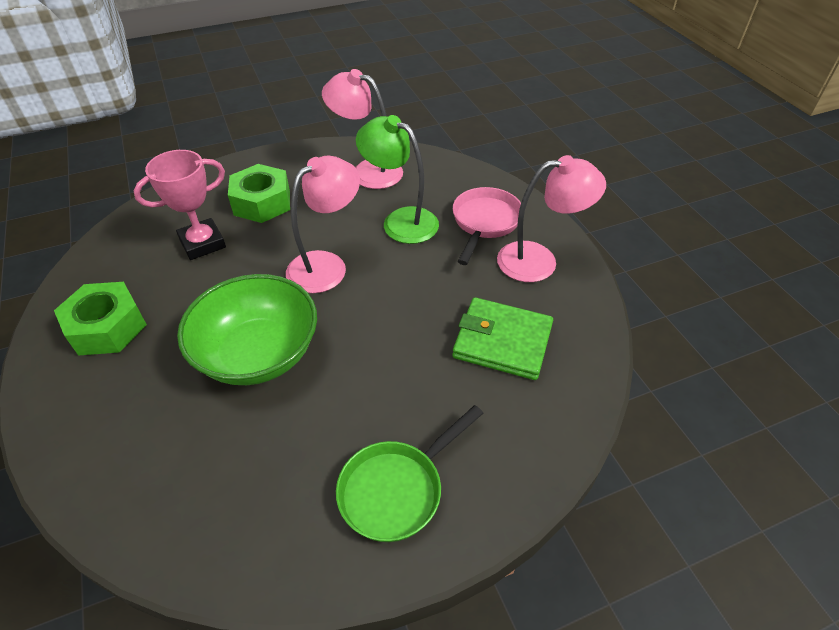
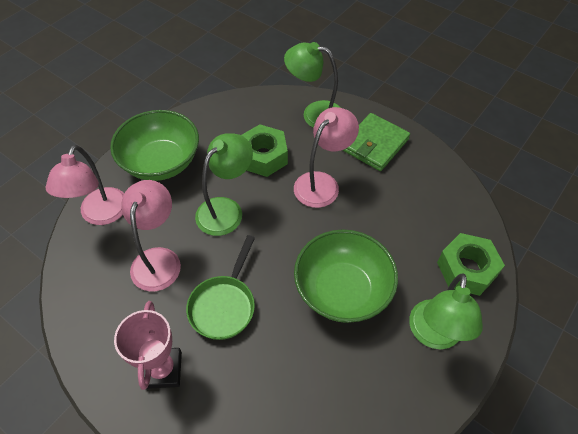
green bowl: [177,274,317,385] = 1 -> [110,110,199,181] [294,230,398,323] = 2
green lamp: [356,115,439,244] = 1 -> [195,133,253,236] [284,42,341,128] [409,274,483,349] = 3
pink pan: [453,187,521,265] = 1 -> none = 0

